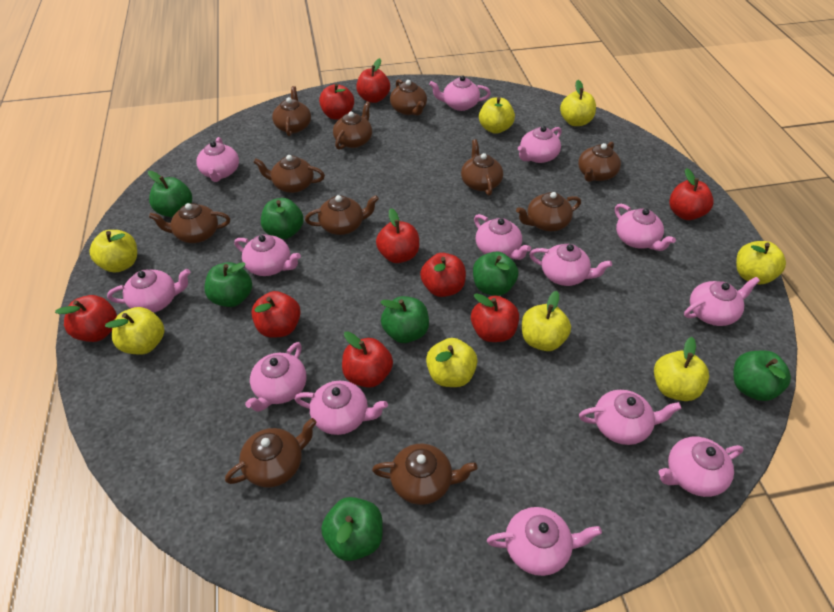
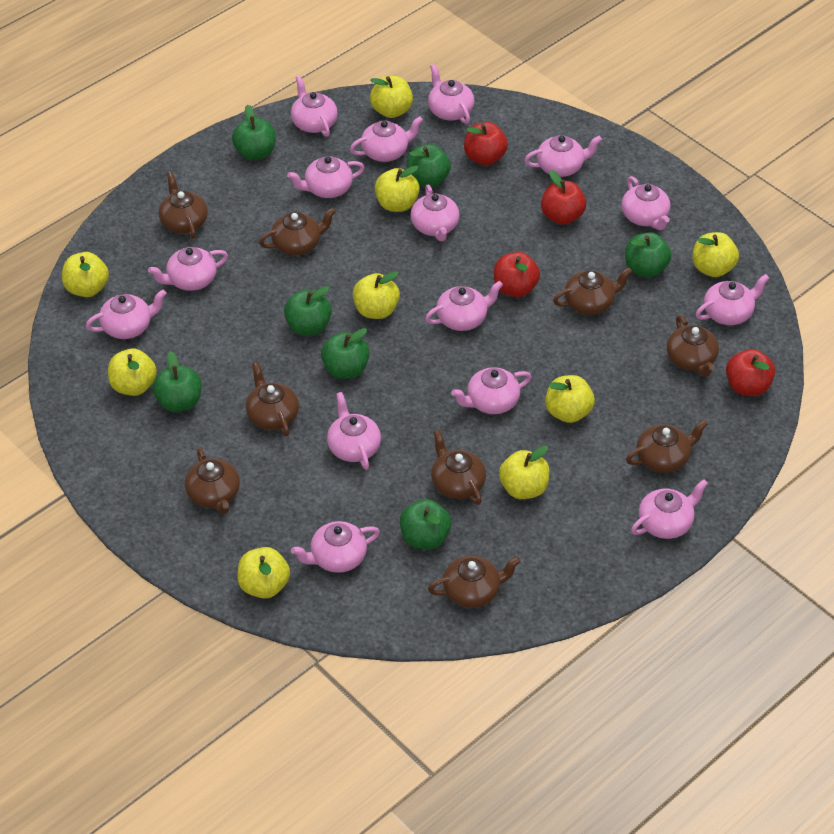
brown teapot: [149,203,230,243] [225,418,317,488] [253,155,325,193] [272,86,311,136] [305,195,379,235] [333,101,372,150] [372,443,477,505] [390,79,427,115] [461,139,503,196] [516,192,581,231] [578,142,621,182] = 11 -> [159,172,208,239] [185,448,240,514] [246,362,299,436] [259,208,336,255] [428,556,521,608] [431,430,486,505] [553,267,632,315] [626,420,708,473] [667,315,719,377] = 9
pink teapot: [107,269,191,313] [196,137,239,182] [234,234,301,276] [245,342,307,412] [295,381,388,435] [429,76,491,111] [474,214,531,260] [487,507,602,576] [518,126,562,163] [529,244,612,286] [579,390,682,445] [615,204,676,251] [659,437,743,497] [684,277,760,326] = 14 -> [86,290,167,339] [148,247,228,291] [287,156,365,198] [291,76,338,137] [291,521,380,573] [327,392,381,470] [350,116,423,162] [410,185,460,241] [425,281,503,331] [428,64,474,124] [451,367,532,414] [524,135,602,177] [621,176,670,230] [631,479,708,539] [696,274,769,325] = 15
red apple: [55,295,117,342] [251,291,301,338] [319,84,354,120] [342,331,393,388] [356,58,390,103] [376,208,419,263] [420,253,466,297] [471,293,519,342] [669,168,714,220] = 9 -> [464,122,508,165] [494,252,540,297] [541,170,586,225] [726,349,775,396] = 4
yellow apple: [89,230,137,273] [105,307,164,355] [426,338,478,387] [479,97,515,134] [522,291,571,351] [560,80,596,126] [654,337,709,401] [736,241,786,285] = 8 -> [62,252,109,297] [108,349,157,396] [237,547,290,598] [353,271,400,319] [370,76,413,118] [375,165,420,212] [499,445,550,499] [545,375,595,423] [692,232,739,277] = 9

